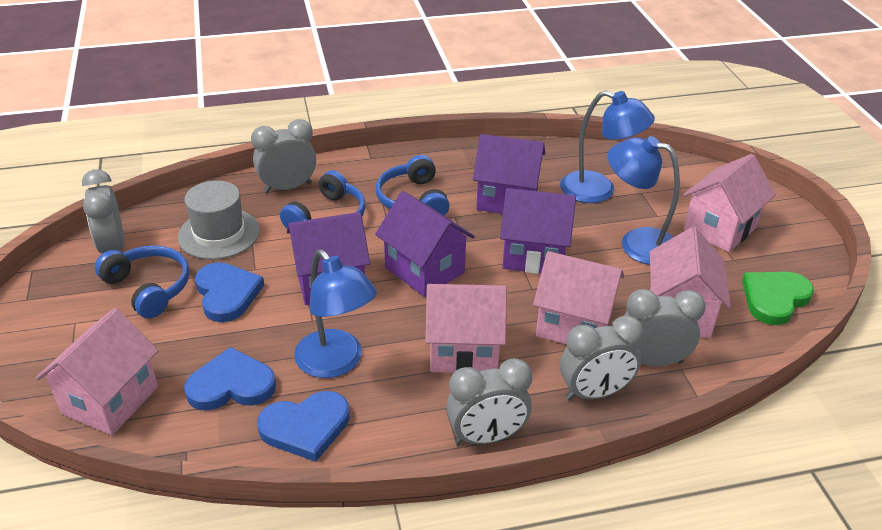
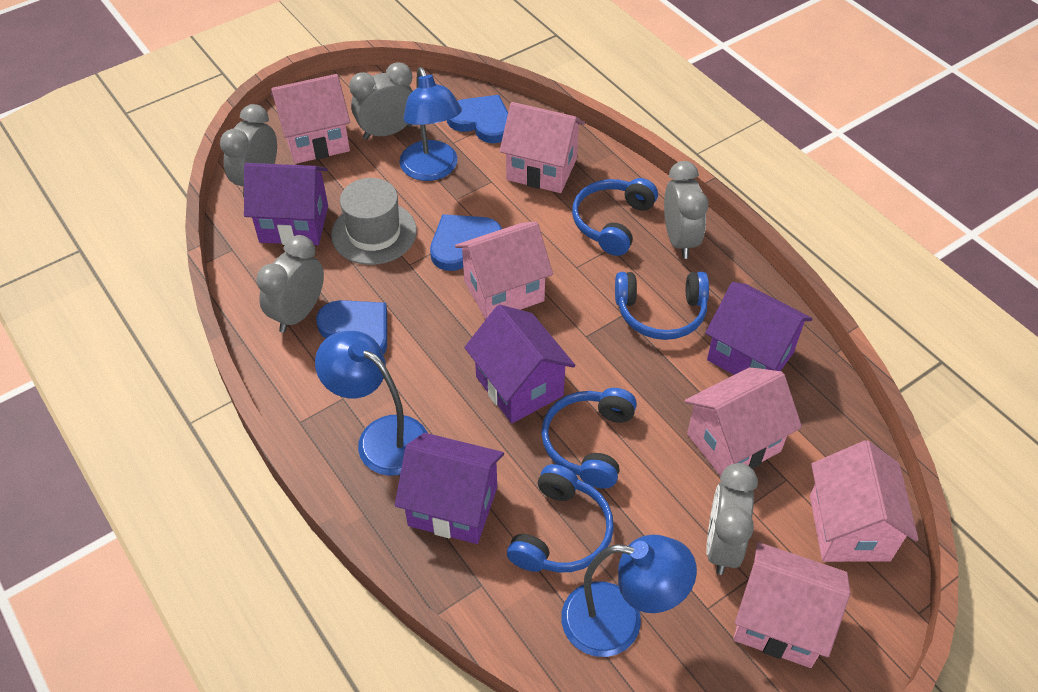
blue headphones: [95,245,189,318] [280,170,366,228] [376,155,450,216] = 3 -> [507,464,614,572] [541,388,637,489] [572,178,658,256] [615,272,709,340] = 4
green heart: [742,272,814,325] = 1 -> none = 0
pink house: [36,308,159,435] [425,284,507,373] [533,251,624,344] [650,227,731,338] [683,154,776,252] = 5 -> [271,74,350,164] [455,221,553,320] [500,102,585,193] [684,367,802,476] [733,542,850,668] [810,441,919,562] = 6

